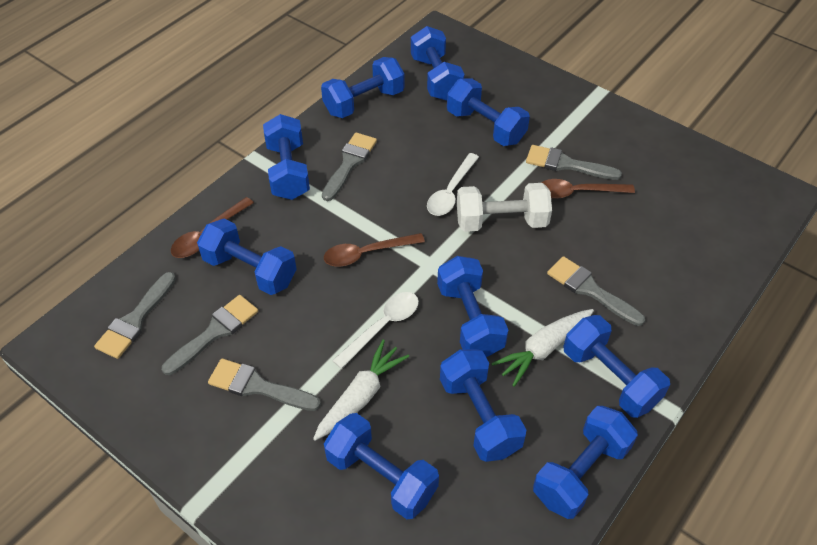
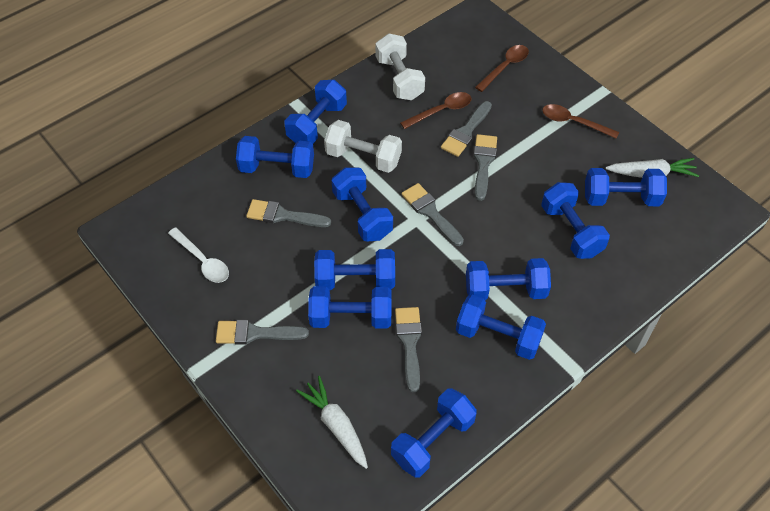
white dumbbell: [457,183,552,232] = 1 -> [324,120,402,173] [375,33,425,100] = 2
white spoon: [332,292,419,369] [427,153,479,216] = 2 -> [168,227,229,283] = 1

